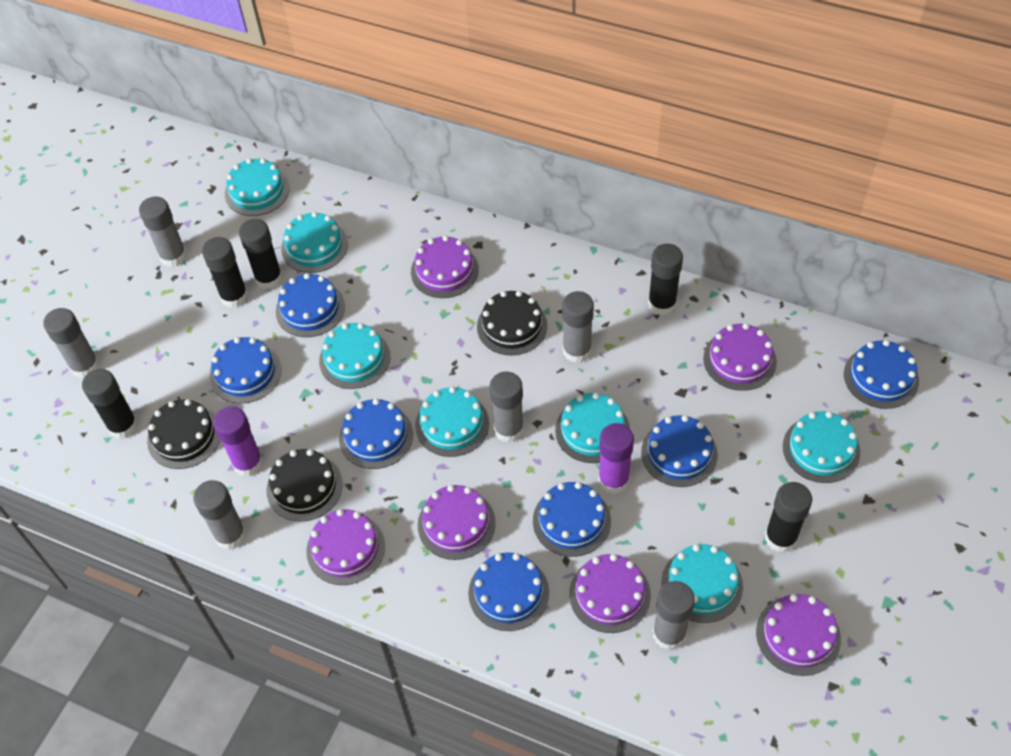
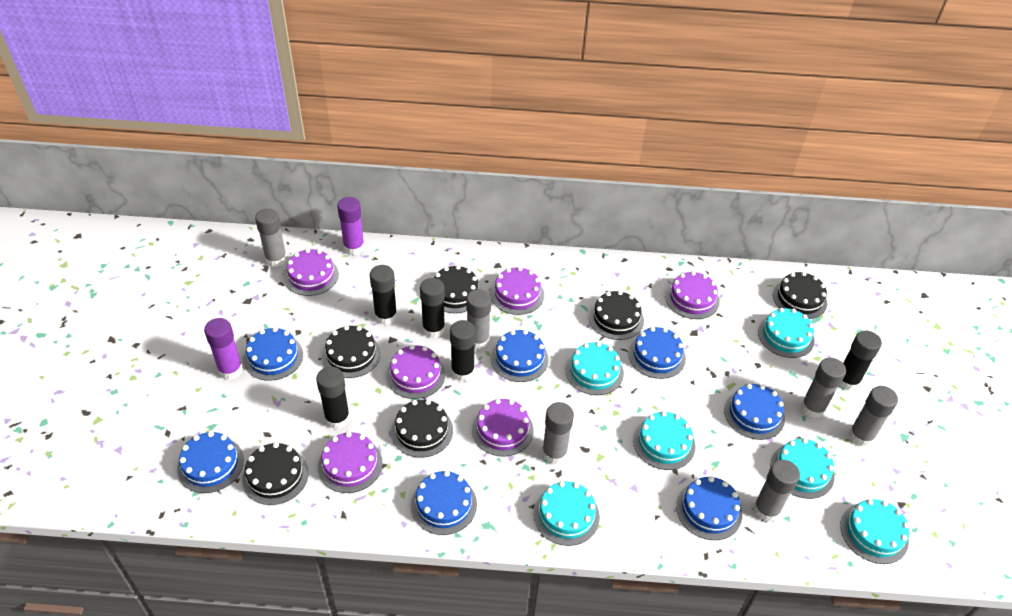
black cake: [147,399,220,469] [266,449,343,522] [477,291,547,355] = 3 -> [242,442,309,505] [322,325,381,378] [391,400,453,457] [434,265,482,313] [589,291,644,340] [773,272,827,319] = 6
turquoise cake: [225,158,289,216] [281,212,348,273] [319,323,390,389] [415,387,489,457] [555,392,630,463] [661,544,743,623] [783,411,860,483] = 7 -> [533,481,600,546] [566,342,624,395] [633,411,695,470] [758,308,815,358] [770,438,835,499] [840,499,909,564] = 6

